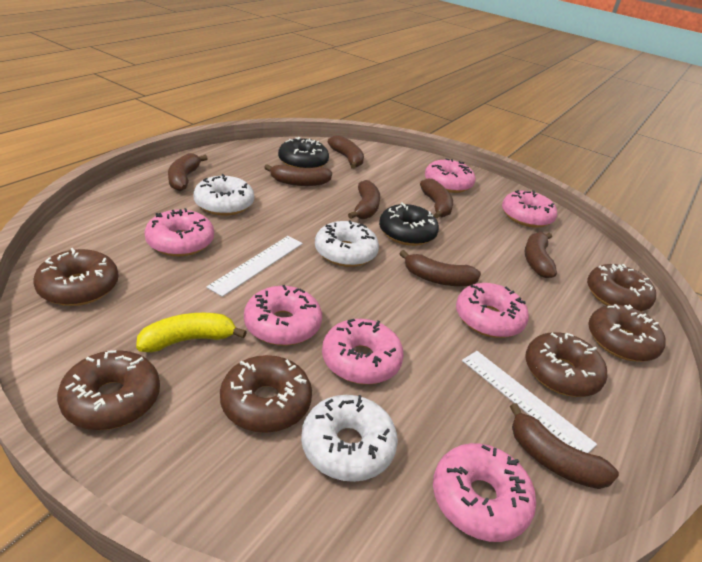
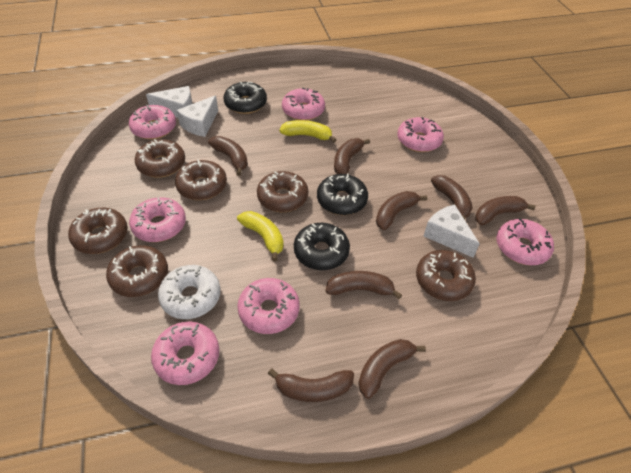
black donut: [278,137,329,168] [379,203,439,246] = 2 -> [224,81,267,114] [294,223,350,270] [317,173,368,215] = 3
white cheese: none = 0 -> [146,86,193,118] [177,95,218,137] [424,204,480,258] = 3
white donut: [193,174,254,216] [301,395,398,482] [315,220,379,267] = 3 -> [158,265,220,319] = 1
white ruler: [206,236,303,297] [462,351,597,453] = 2 -> none = 0
yellow banana: [136,313,247,352] = 1 -> [237,211,284,262] [279,120,336,143] = 2

